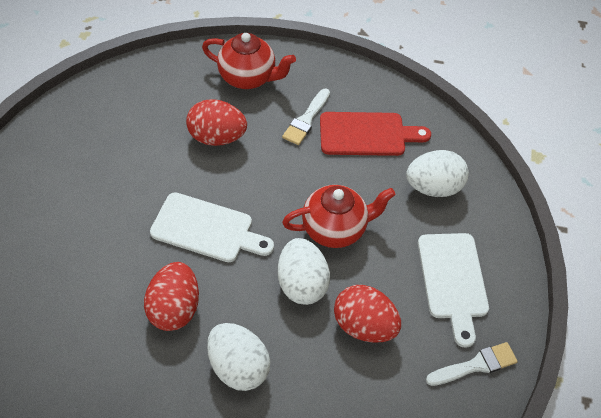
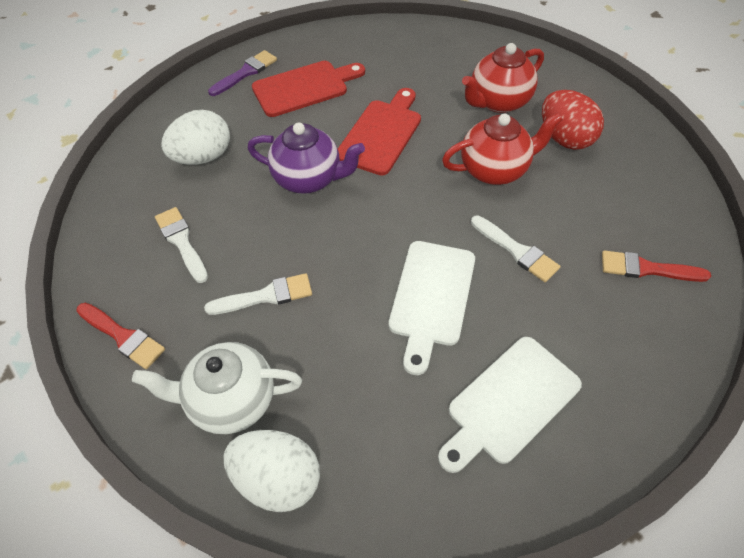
purple brush: none = 0 -> [208,50,277,96] = 1
purple teapot: none = 0 -> [247,122,365,194] = 1
red brush: none = 0 -> [76,303,165,369] [602,250,711,282] = 2
red cutting board: [320,112,431,156] = 1 -> [252,61,365,117] [338,88,421,176] = 2
red egg: [144,262,199,331] [186,99,247,146] [334,285,401,343] = 3 -> [542,90,604,150] = 1
white brush: [282,89,330,145] [426,342,518,386] = 2 -> [155,207,208,283] [204,273,312,315] [471,215,560,282] = 3
white egg: [207,323,270,391] [278,238,330,305] [406,150,469,197] = 3 -> [161,110,230,165] [224,430,320,512] = 2
white teapot: none = 0 -> [132,342,302,434] = 1

